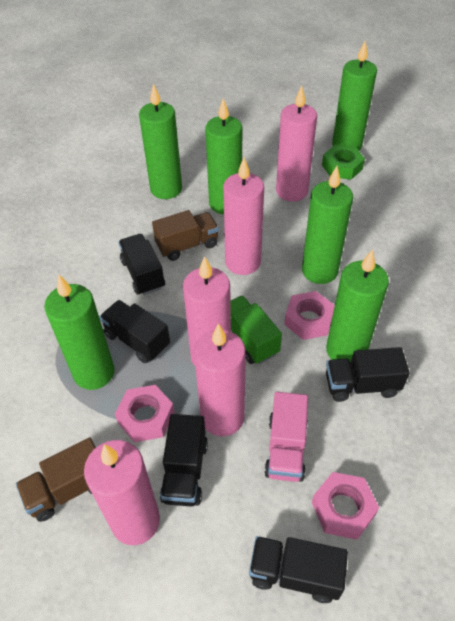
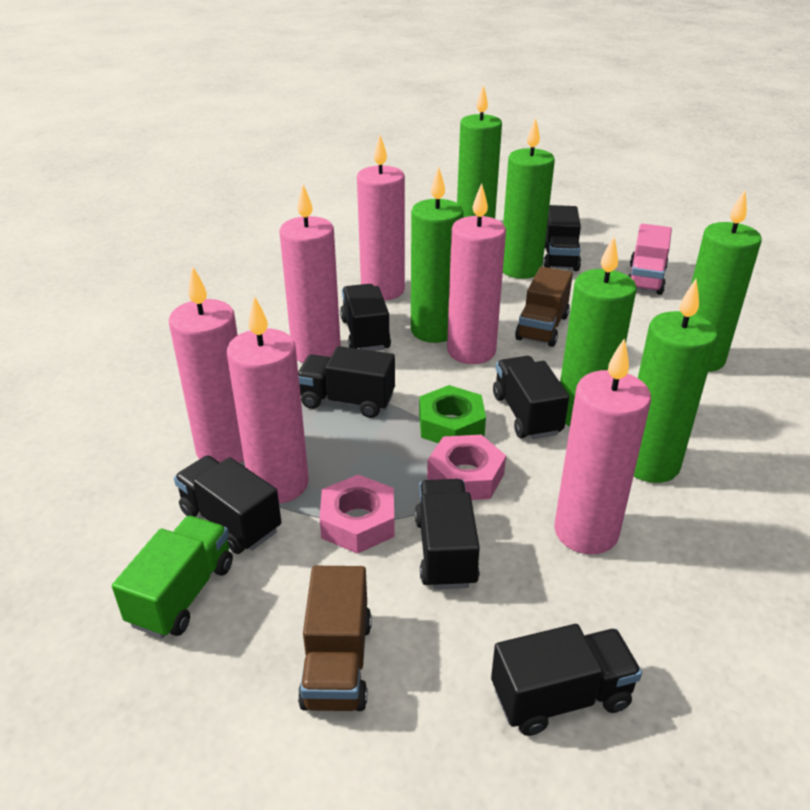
black truck: [100,300,170,363] [119,234,165,295] [160,414,208,507] [249,536,348,603] [326,347,410,402] = 5 -> [174,455,281,554] [298,346,395,418] [340,284,391,351] [415,479,480,589] [491,624,642,736] [493,356,569,439] [544,205,581,271] = 7
pink candle: [84,440,160,545] [183,256,231,366] [194,323,246,437] [223,157,264,275] [276,85,317,202] = 5 -> [169,266,244,463] [227,296,309,504] [279,184,341,363] [357,135,405,301] [447,183,506,364] [554,339,651,554] = 6
pink nut: [115,385,174,443] [284,291,335,340] [312,472,379,540] = 3 -> [320,475,395,554] [427,435,506,500] = 2

